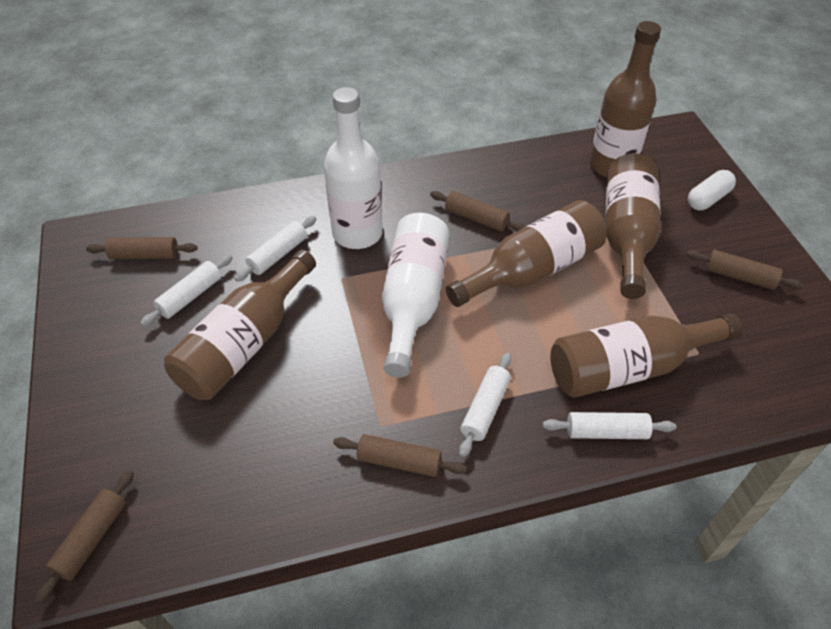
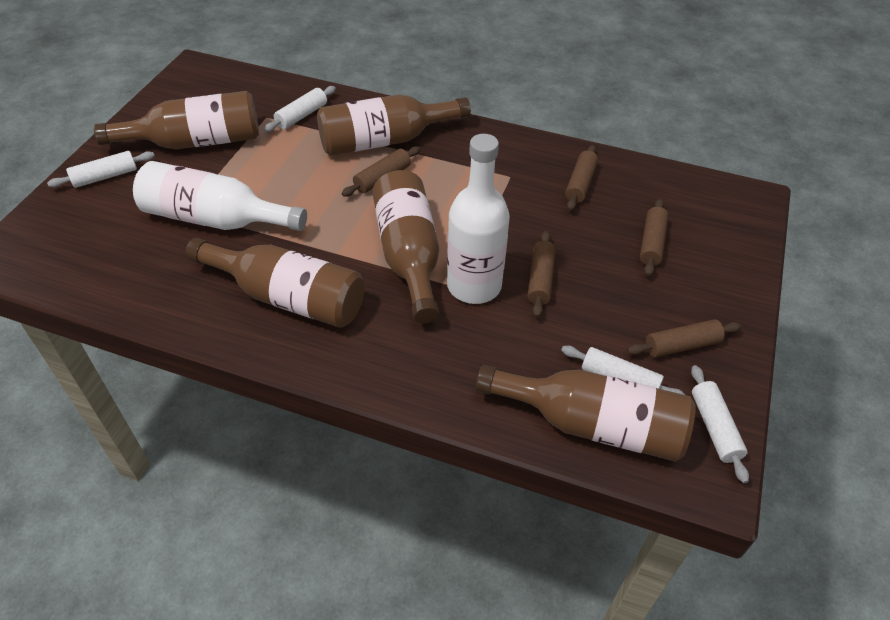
white capsule: [688,170,736,210] = 1 -> none = 0

